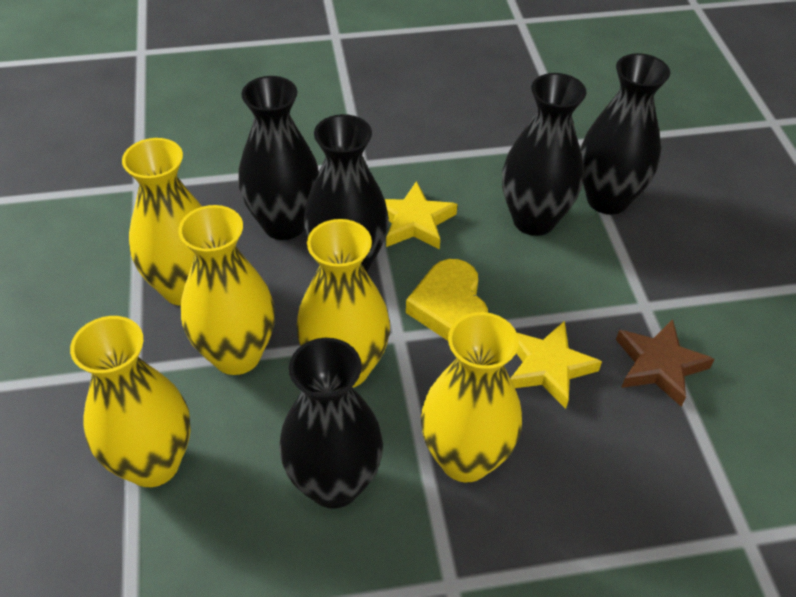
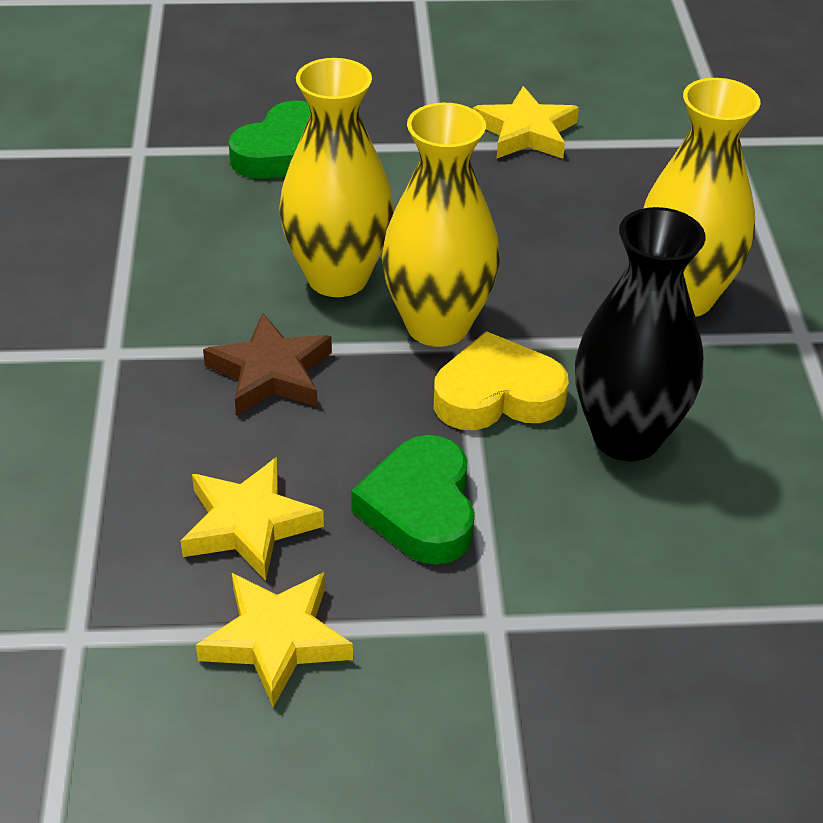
black vase: [238,76,319,240] [279,338,383,509] [304,114,389,272] [502,73,587,236] [580,53,670,215] = 5 -> [575,207,706,462] = 1
green heart: none = 0 -> [228,100,310,179] [351,435,475,565] = 2
yellow star: [385,181,457,250] [510,321,602,409] = 2 -> [181,457,324,581] [196,572,353,708] [473,86,579,159] = 3
yellow vase: [70,316,191,487] [122,138,202,306] [178,205,275,375] [296,219,390,387] [421,312,522,482] = 5 -> [279,58,394,297] [382,103,500,347] [643,78,761,317] = 3

